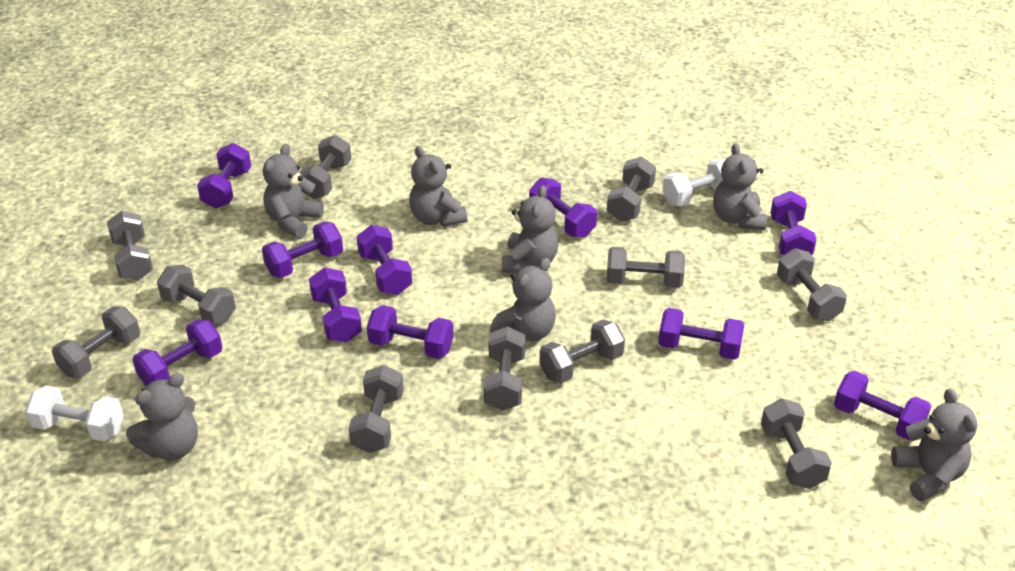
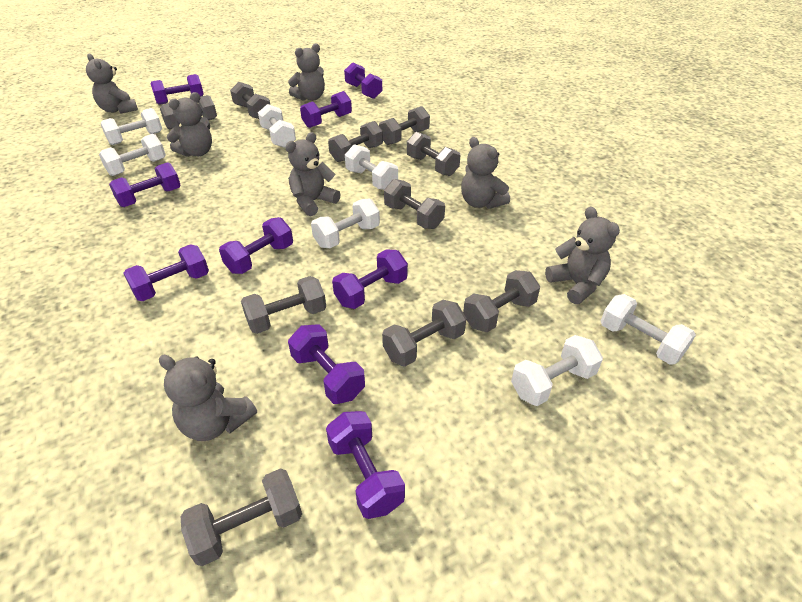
grey dumbbell: [52,306,140,378] [107,211,153,280] [157,264,236,325] [299,135,351,199] [349,365,404,453] [484,326,526,411] [540,320,625,383] [607,157,656,222] [607,247,685,288] [761,398,832,489] [777,248,847,321] = 11 -> [160,95,217,129] [181,469,302,566] [230,82,270,119] [241,276,326,334] [328,121,383,162] [379,106,430,145] [382,300,466,367] [384,179,445,229] [407,132,460,176] [463,270,540,332] = 10
purple dumbbell: [132,319,223,386] [197,143,251,208] [262,221,343,278] [309,267,362,342] [357,225,412,295] [367,305,454,359] [529,178,597,238] [658,308,745,360] [771,191,817,256] [834,371,931,441] = 10 -> [109,162,180,207] [123,244,209,301] [150,74,204,105] [219,217,293,274] [288,324,365,404] [300,91,352,128] [326,411,405,519] [332,249,408,309] [344,62,382,99] = 9
white dumbbell: [25,385,124,441] [662,158,726,207] = 2 -> [99,134,166,176] [101,108,162,145] [258,104,296,148] [311,198,380,248] [345,144,398,190] [511,335,603,406] [601,294,696,365] = 7

